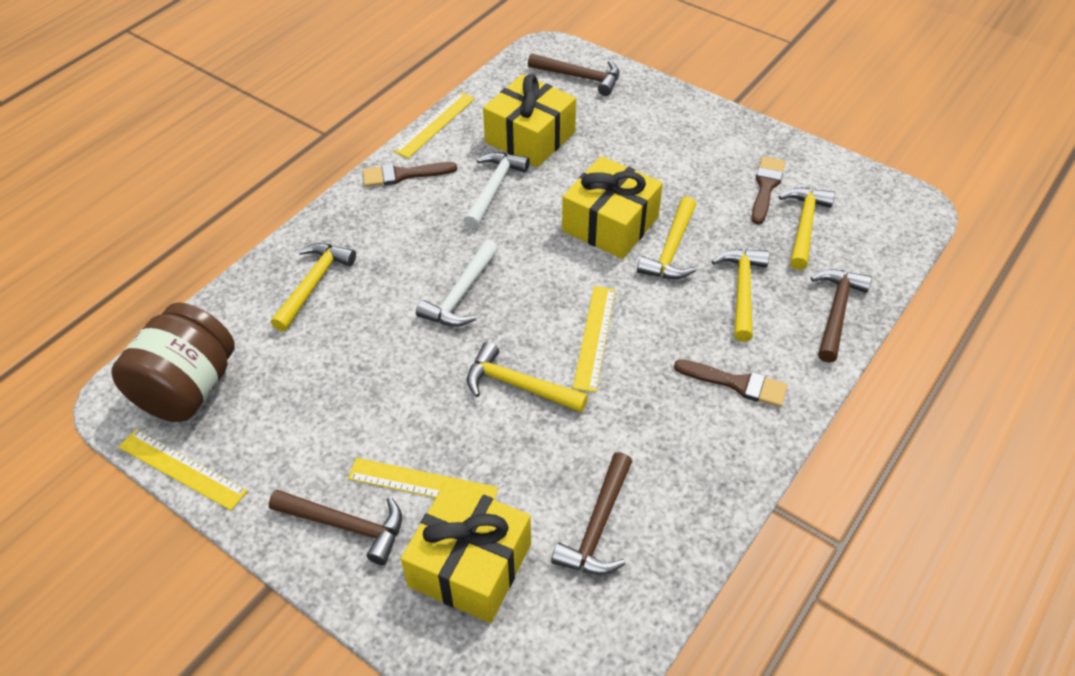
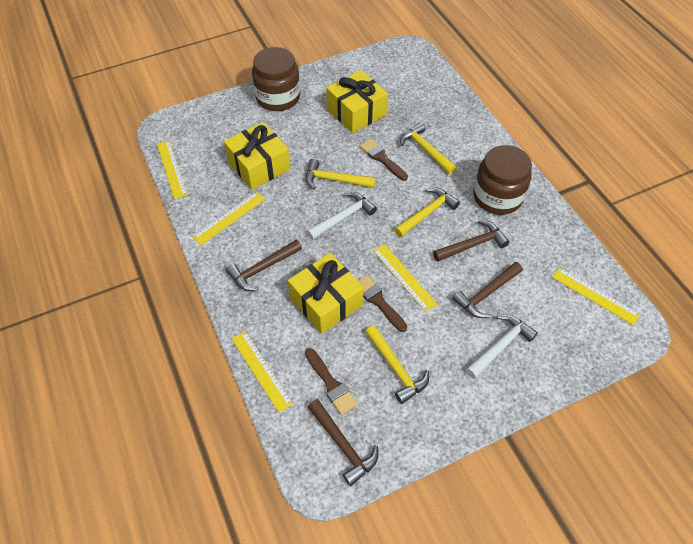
brown jar: [111,302,235,422] = 1 -> [252,47,300,111] [473,145,532,215] = 2
yellow hammer: [271,243,356,332] [467,342,588,412] [637,196,696,279] [712,249,769,342] [779,188,835,270] = 5 -> [306,159,376,189] [365,325,429,404] [394,187,460,237] [400,123,457,174] = 4
yellow ruler: [119,429,248,510] [348,458,498,500] [393,92,475,158] [573,286,615,392] = 4 -> [157,141,187,199] [193,192,265,245] [232,331,293,413] [373,244,437,312] [552,267,640,325] = 5

